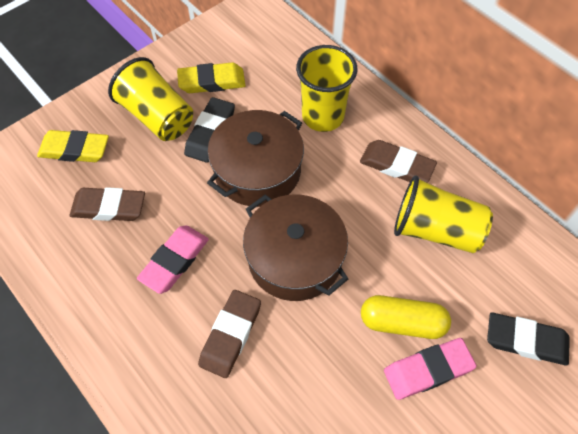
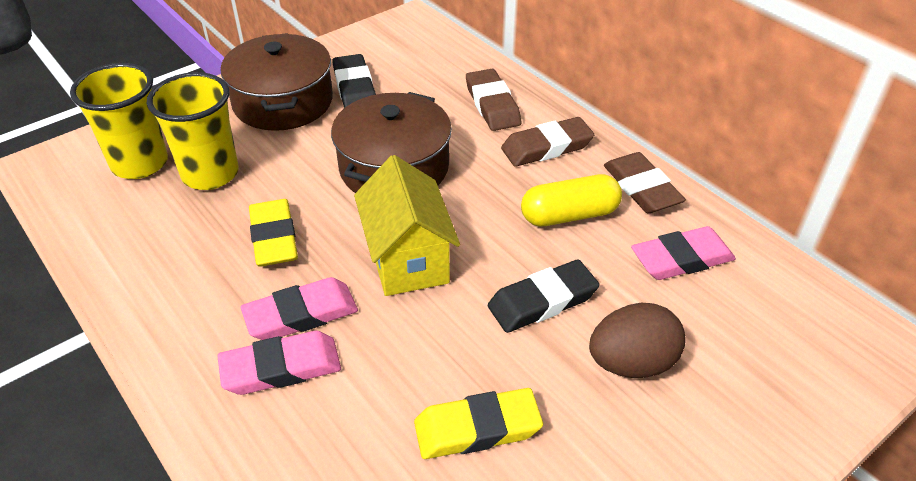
brown egg: none = 0 -> [589,303,686,378] = 1
pink eraser: [137,225,209,294] [384,338,477,400] = 2 -> [218,331,341,395] [240,277,358,340] [631,226,736,280] = 3
yellow cup: [108,57,193,141] [296,45,357,132] [394,175,493,253] = 3 -> [70,63,168,179] [147,72,239,190] = 2
yellow house: none = 0 -> [354,155,460,296] = 1

